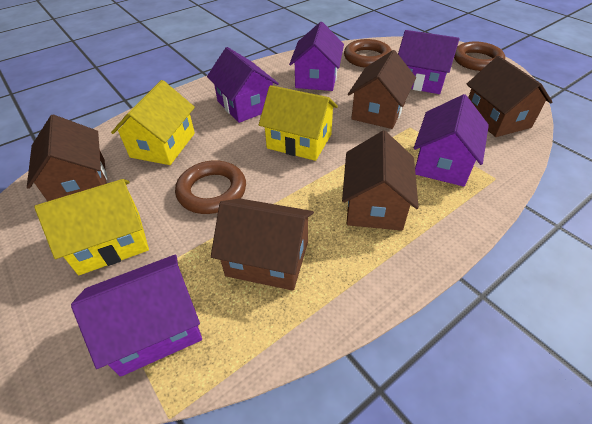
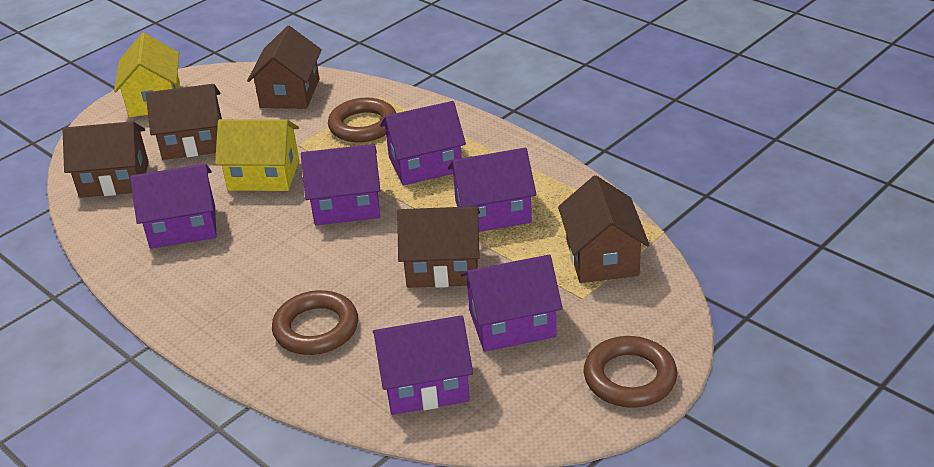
purple house: [71,255,202,377] [207,47,279,123] [289,22,344,91] [398,30,460,94] [414,94,489,187] = 5 -> [130,164,217,249] [301,144,380,225] [373,315,473,415] [380,101,466,185] [448,148,536,232] [461,255,563,352] = 6
yellow house: [34,179,149,275] [111,80,195,165] [259,85,338,161] = 3 -> [114,33,180,117] [215,119,299,191] = 2

